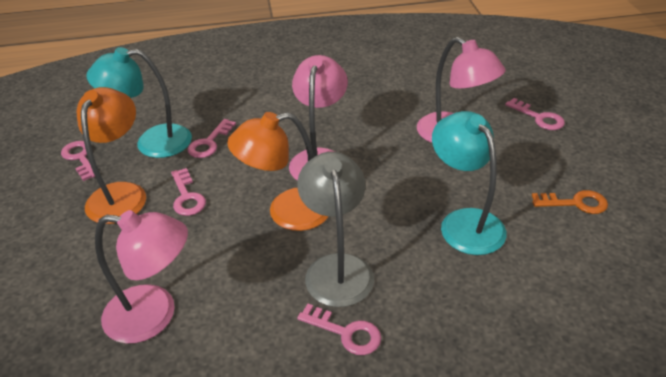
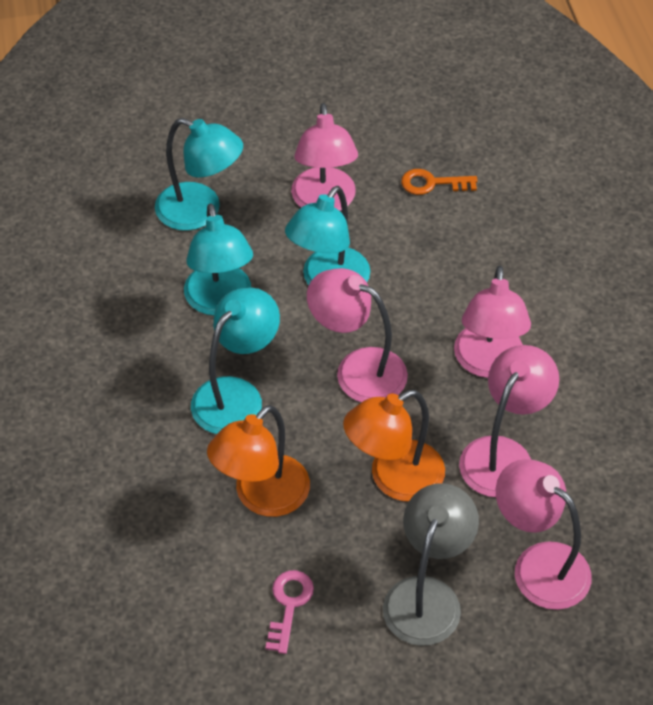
pink key: [61,141,95,181] [171,168,206,216] [187,119,236,158] [297,304,381,355] [505,98,565,130] = 5 -> [265,570,314,654] = 1
pink lamp: [95,210,188,344] [289,55,348,180] [417,37,506,143] = 3 -> [291,103,358,211] [307,268,408,402] [454,266,531,378] [459,345,559,497] [496,459,592,610] = 5
turquoise lamp: [87,47,192,158] [432,111,507,255] = 2 -> [155,118,243,231] [184,203,253,315] [191,287,280,434] [285,186,370,285] = 4

